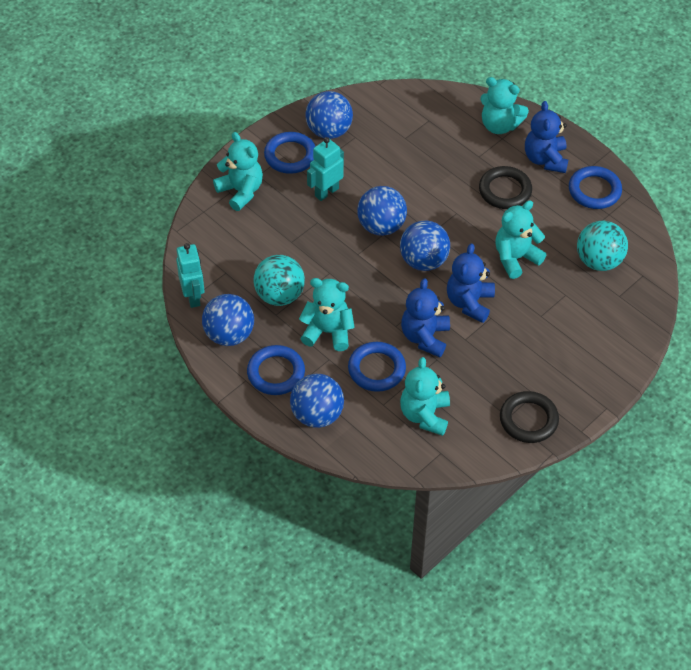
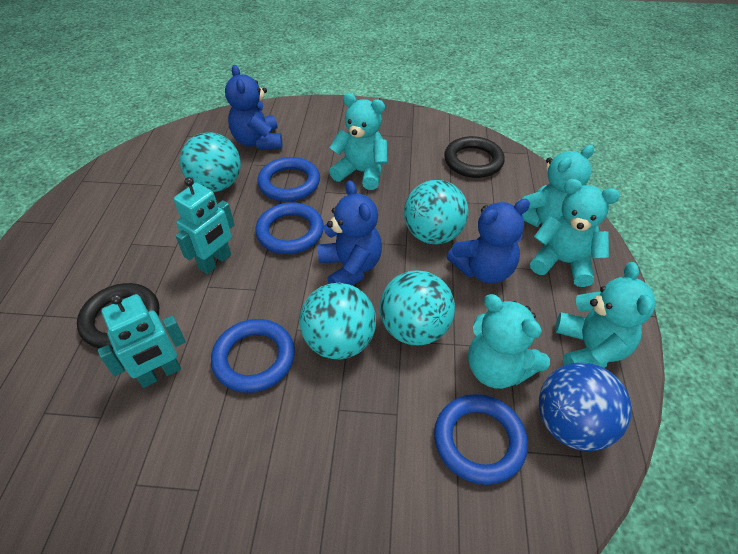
blue ball: [202,294,254,346] [290,374,344,428] [306,91,353,139] [357,186,407,236] [400,220,450,271] = 5 -> [539,362,632,451] = 1
turquoise ball: [253,255,305,306] [577,220,628,271] = 2 -> [180,132,241,192] [299,283,376,359] [380,270,455,345] [404,180,468,244] = 4

